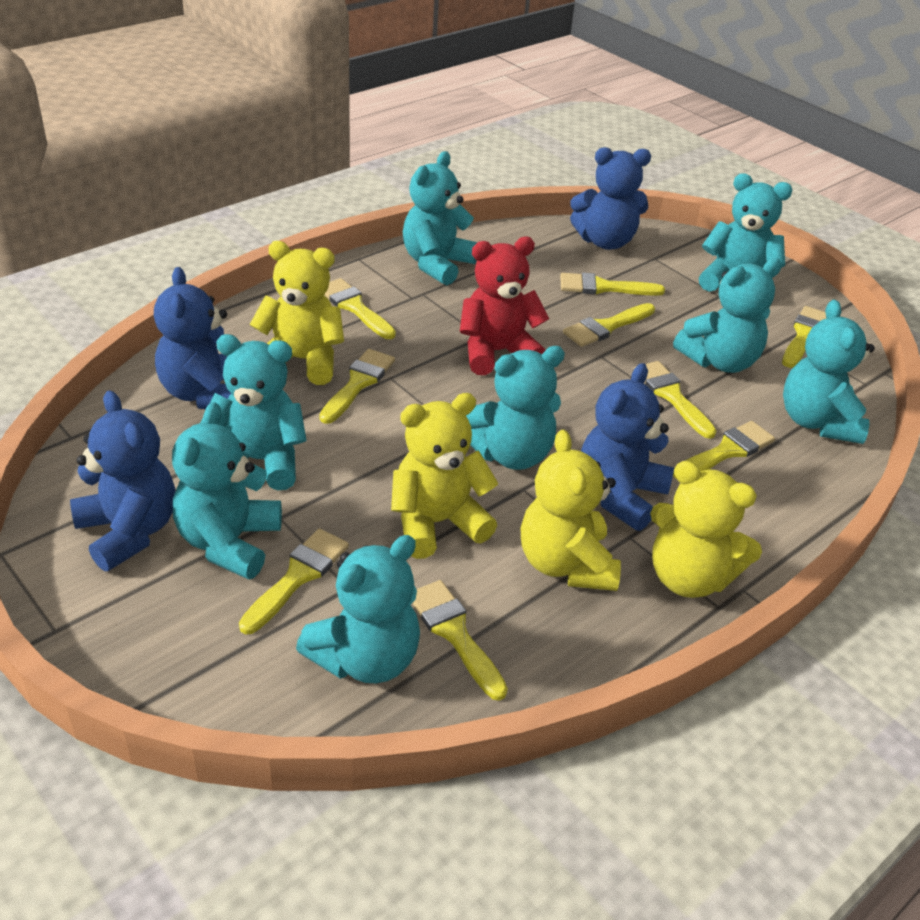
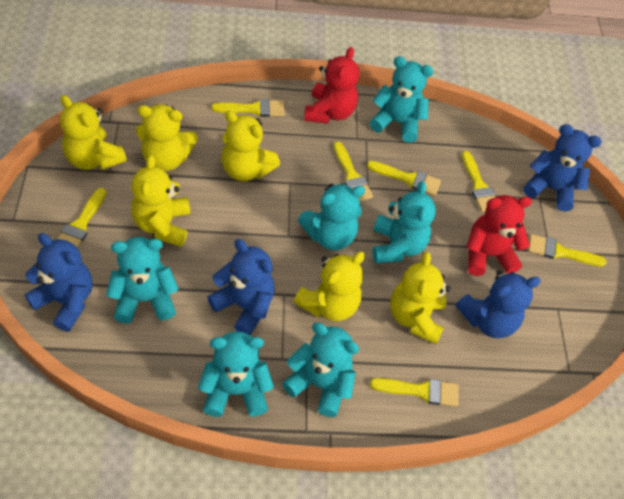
red teddy bear: [460,237,549,375] = 1 -> [304,47,359,124] [466,195,532,276] = 2
turquoise teddy bear: [172,402,282,579] [200,334,307,490] [296,535,420,683] [403,151,477,285] [466,346,565,470] [673,258,782,373] [699,173,792,292] [783,300,875,444] = 8 -> [106,237,179,324] [198,331,274,417] [282,323,359,417] [298,183,365,250] [369,56,434,143] [372,181,436,264] = 6
yellow brush: [239,528,349,634] [319,349,395,424] [325,278,396,339] [412,580,508,701] [560,273,665,296] [563,303,655,347] [633,361,717,439] [673,421,775,479] [782,306,826,368] = 9 -> [57,188,106,248] [211,99,285,117] [333,142,373,201] [367,161,441,196] [370,378,459,407] [462,151,496,212] [528,234,607,267] = 7
yellow teddy bear: [249,241,344,385] [391,393,499,559] [521,430,621,591] [650,461,762,598] = 4 -> [60,95,127,170] [131,155,190,247] [136,104,198,171] [221,111,280,181] [294,252,365,321] [390,252,451,344] = 6

